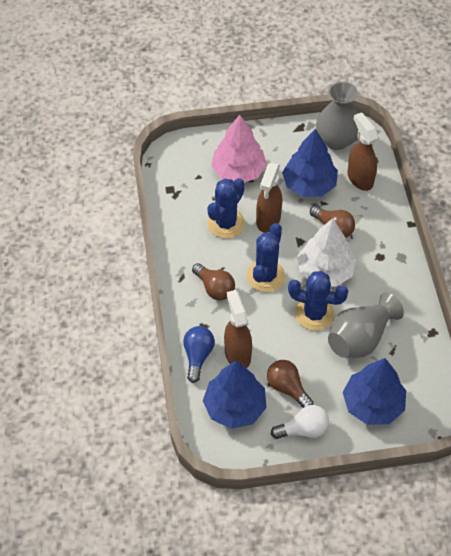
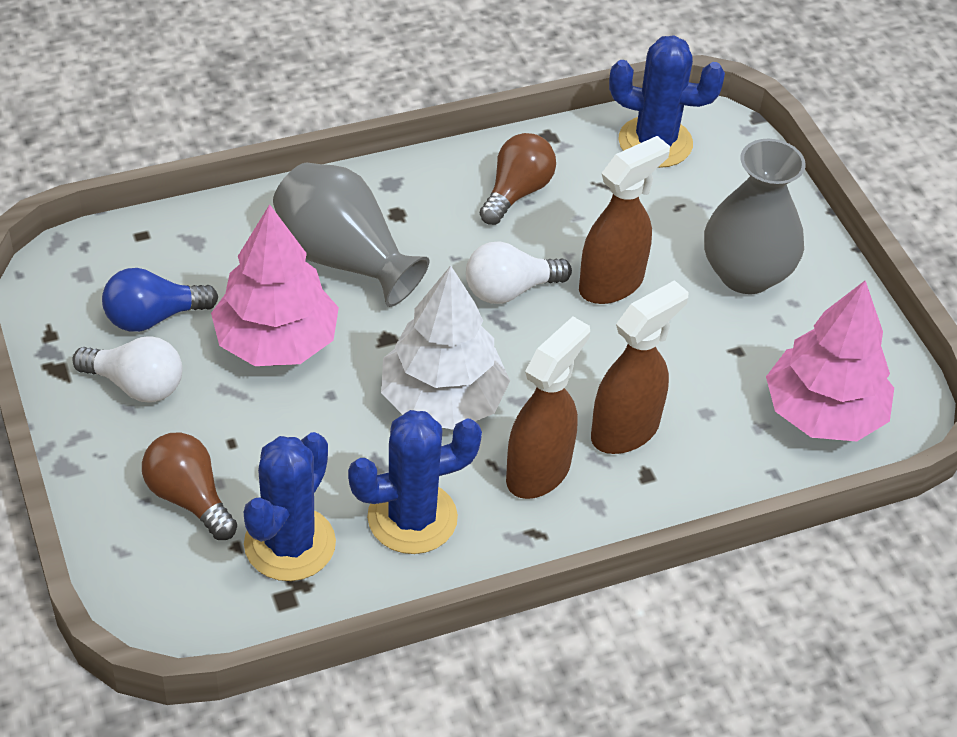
blue tree: [203,361,267,429] [282,129,338,197] [343,358,406,425] = 3 -> none = 0
brown light bulb: [192,263,235,300] [267,360,313,408] [310,206,355,238] = 3 -> [142,432,237,540] [479,133,556,225] = 2
pink tree: [211,115,267,182] = 1 -> [211,204,339,366] [766,281,894,442] = 2
white light bulb: [271,405,329,439] = 1 -> [72,336,182,403] [466,242,572,304] = 2

